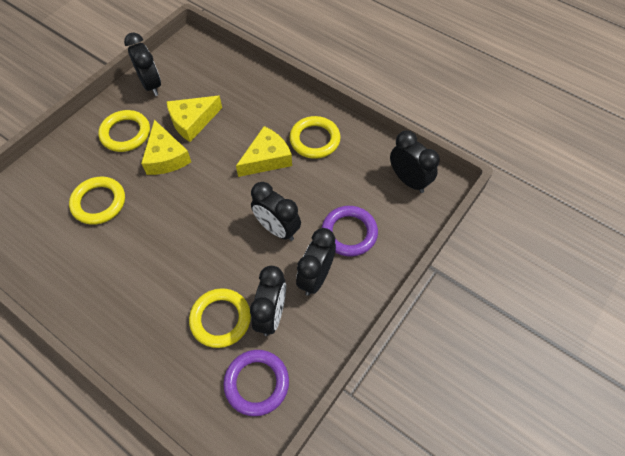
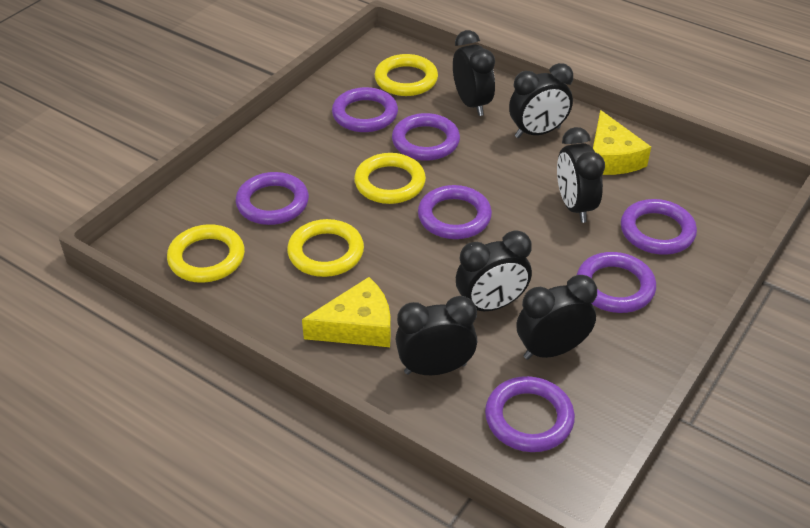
black clock: [124,32,161,96] [250,266,286,336] [251,182,301,241] [296,228,336,296] [390,131,440,193] = 5 -> [395,296,477,375] [453,30,495,116] [456,230,532,311] [509,63,573,138] [517,275,597,360] [557,127,605,223] = 6
purple ring: [223,350,289,416] [322,206,378,257] = 2 -> [236,172,309,225] [332,87,398,132] [392,113,460,161] [418,185,492,239] [485,376,575,452] [577,252,656,313] [621,199,697,255] = 7
yellow cheese: [141,120,191,175] [167,96,222,142] [236,126,292,177] = 3 -> [302,277,391,347] [593,110,651,175] = 2

